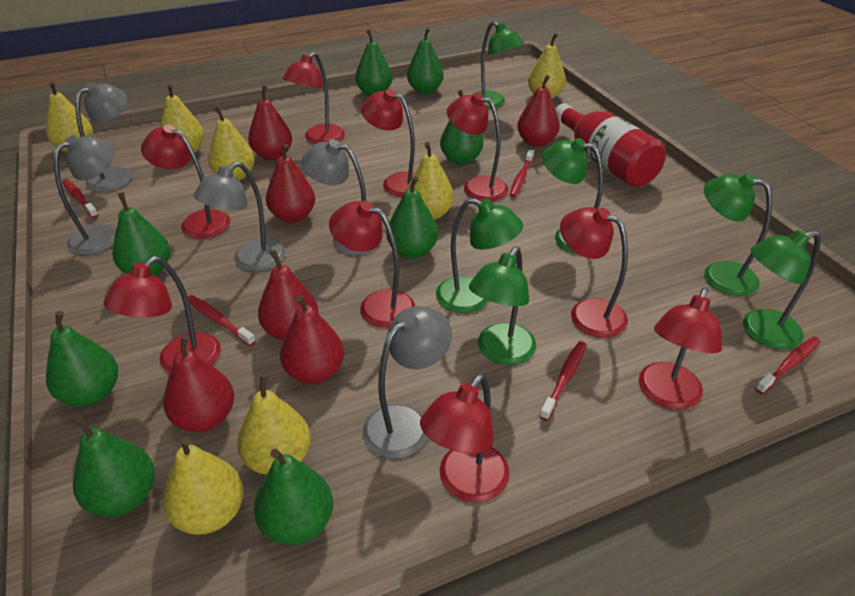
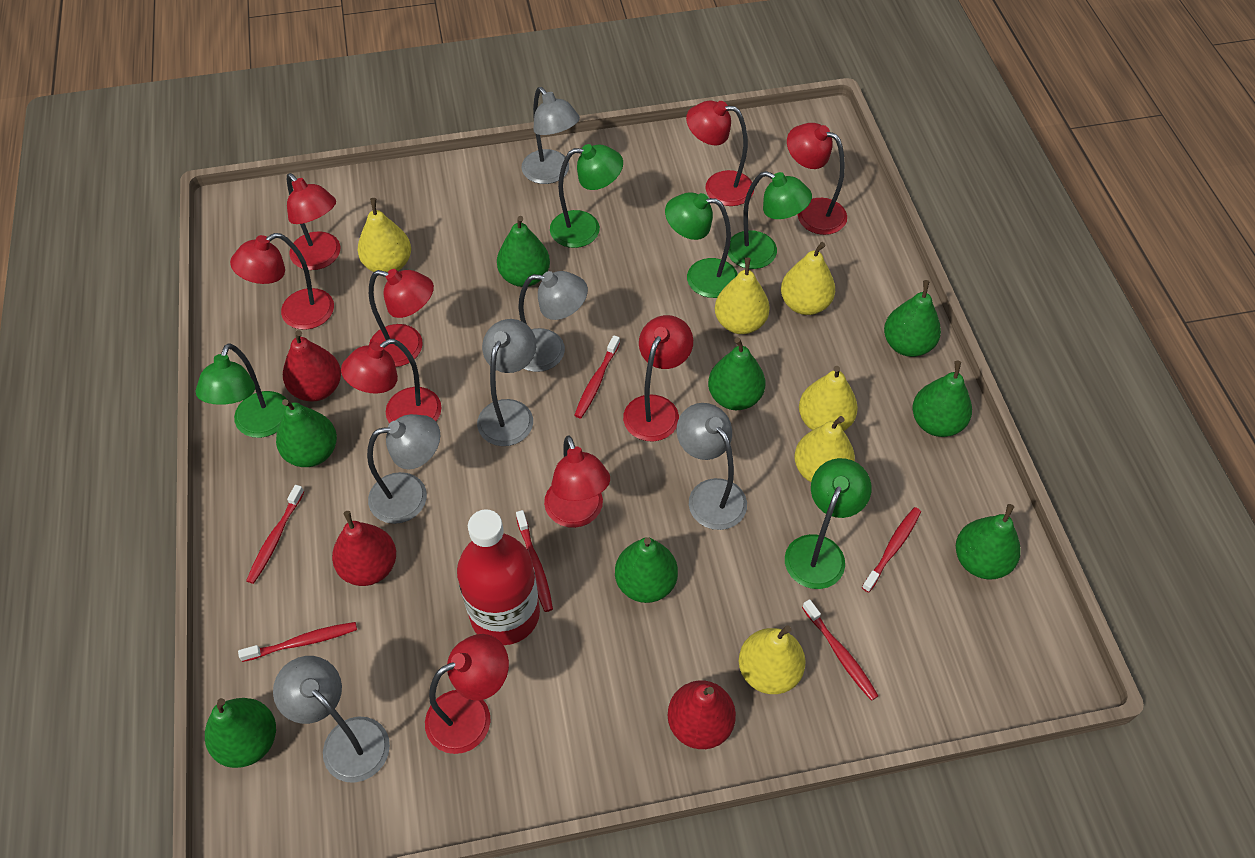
green lamp: [436,198,523,313] [469,246,536,365] [472,21,524,109] [542,138,603,254] [704,173,772,296] [743,230,821,350] = 6 -> [195,343,286,438] [550,144,623,248] [665,192,738,298] [728,171,812,269] [785,458,872,589] = 5
grey lamp: [54,135,116,255] [75,82,132,192] [193,161,285,271] [301,139,382,255] [362,306,452,458] = 5 -> [273,656,390,783] [367,414,440,524] [477,319,536,446] [518,271,588,372] [521,87,580,184] [677,403,747,530] = 6
red pear: [163,335,234,432] [248,86,292,160] [258,250,318,340] [266,144,315,223] [280,295,344,384] [517,75,560,147] = 6 -> [283,330,341,402] [332,511,396,586] [668,680,736,749] = 3
red toothbrush: [62,179,98,218] [188,295,256,346] [509,149,534,197] [539,341,586,421] [755,336,821,394] = 5 -> [238,622,357,662] [246,485,304,584] [516,510,553,612] [574,335,620,418] [802,599,878,701] [862,507,921,593] = 6
yellow pear: [46,81,93,152] [160,84,204,153] [163,436,244,535] [208,106,255,181] [237,374,311,475] [407,142,454,220] [528,33,566,99] = 7 -> [358,198,411,272] [715,257,770,334] [739,625,806,694] [781,242,835,315] [794,416,855,482] [799,366,858,431] = 6

